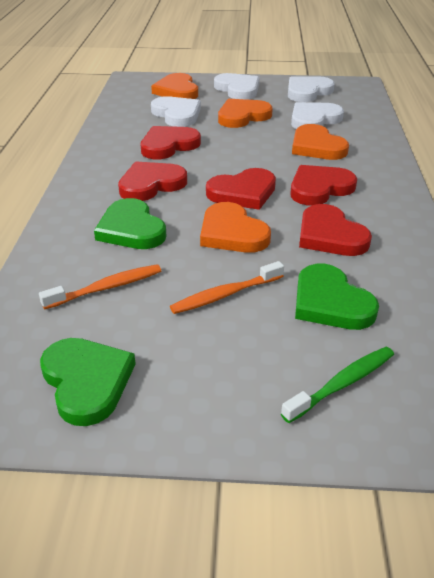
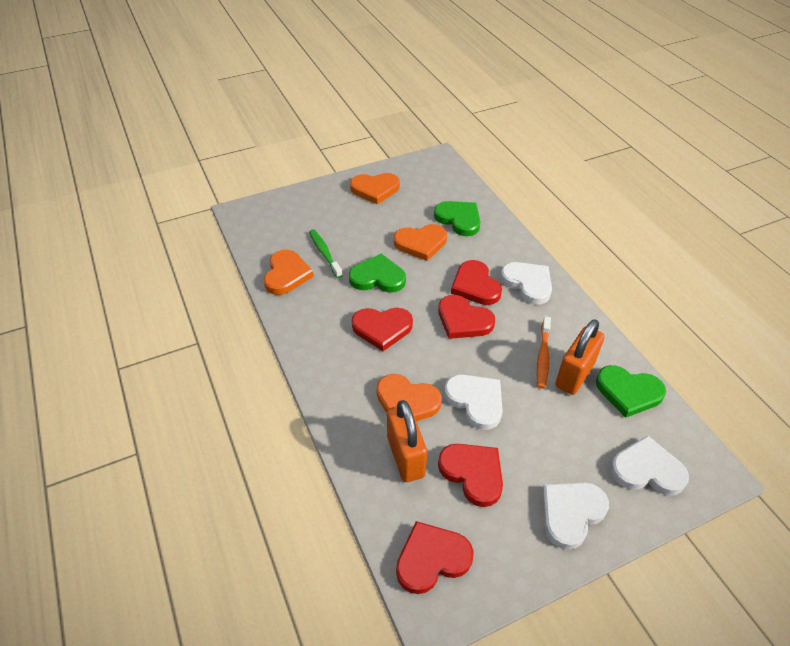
orange padlock: none = 0 -> [387,400,427,482] [555,319,605,395] = 2
orange toothbrush: [39,264,161,309] [170,261,284,314] = 2 -> [537,317,551,389] = 1

